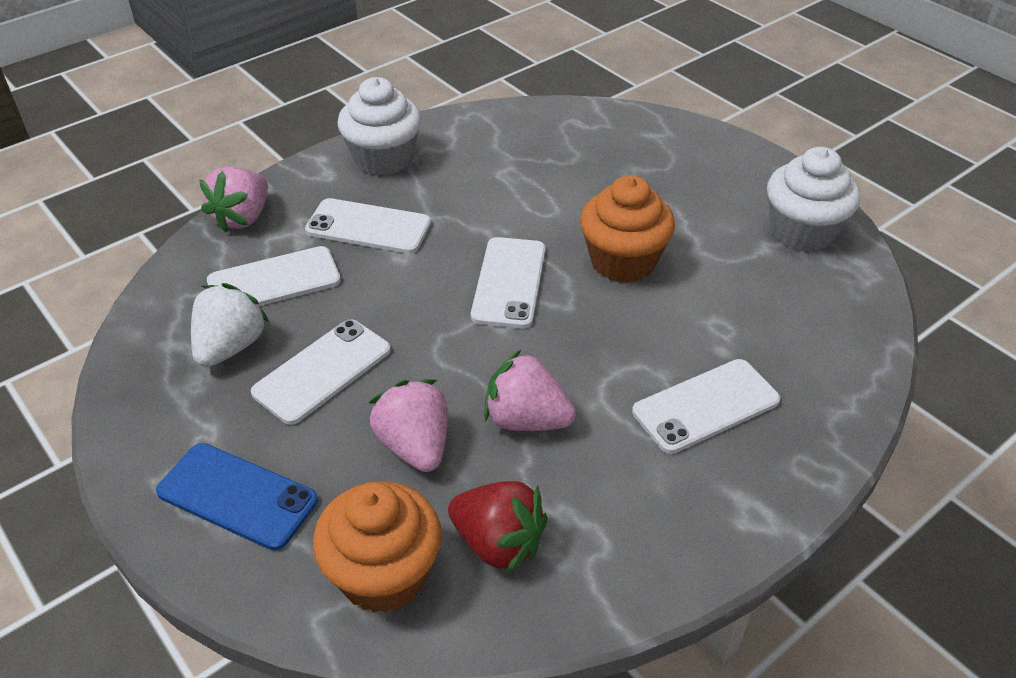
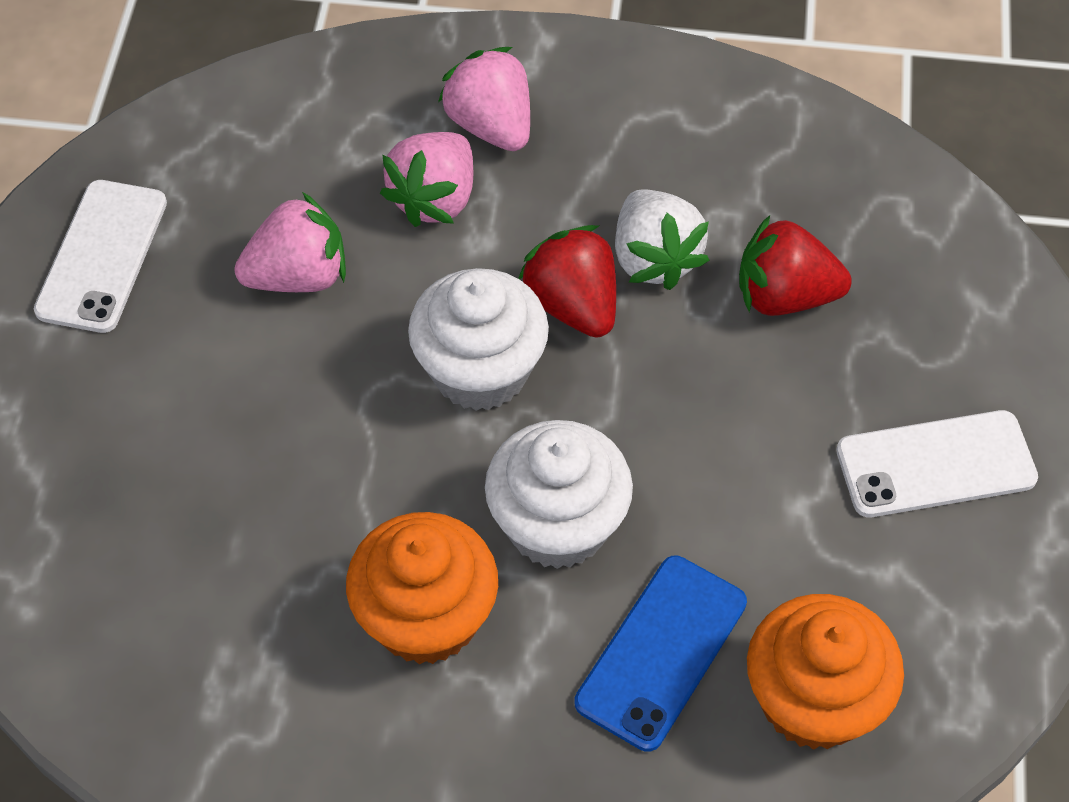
red strawberry: [448,481,548,574] = 1 -> [518,225,616,338] [739,215,852,316] = 2
white phone: [207,246,341,306] [251,319,391,425] [305,198,431,254] [471,237,546,328] [632,359,780,454] = 5 -> [34,180,167,333] [836,410,1038,517] = 2

